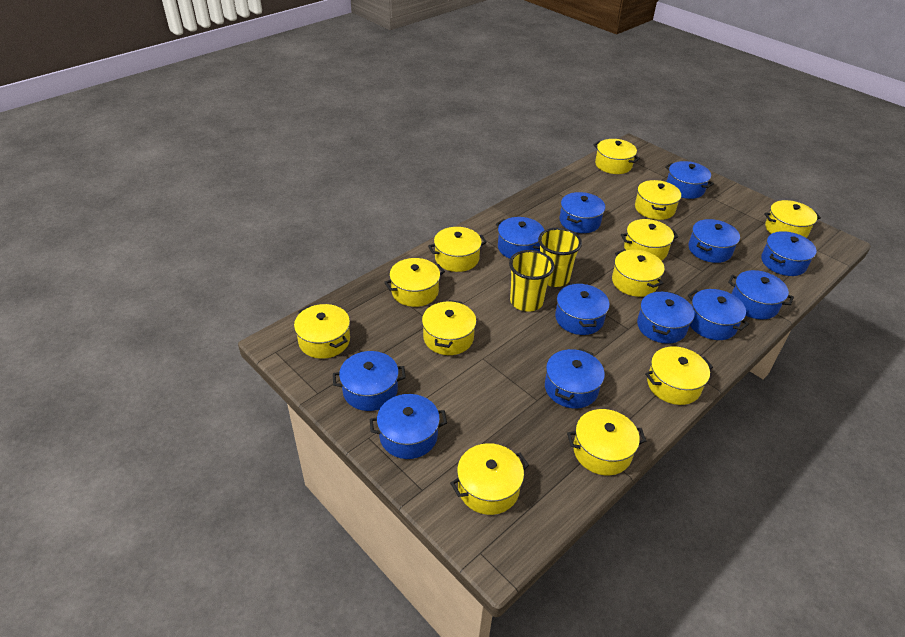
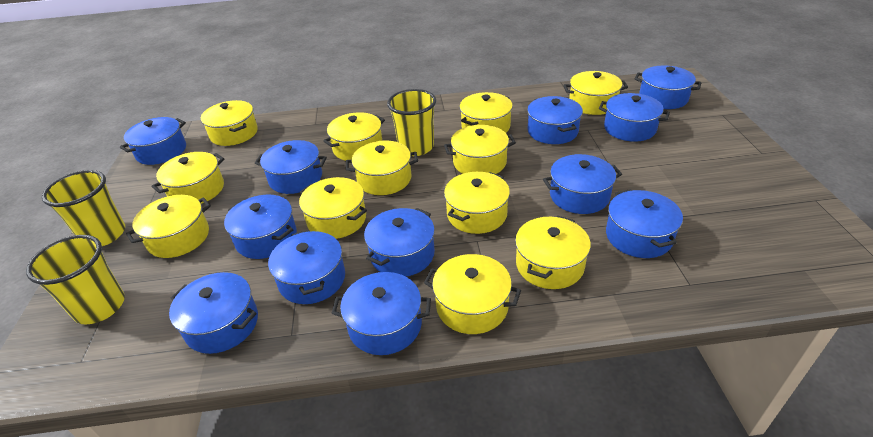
yellow cup: [509,250,555,312] [538,228,582,287] = 2 -> [26,235,125,325] [42,170,125,246] [387,89,436,156] = 3

